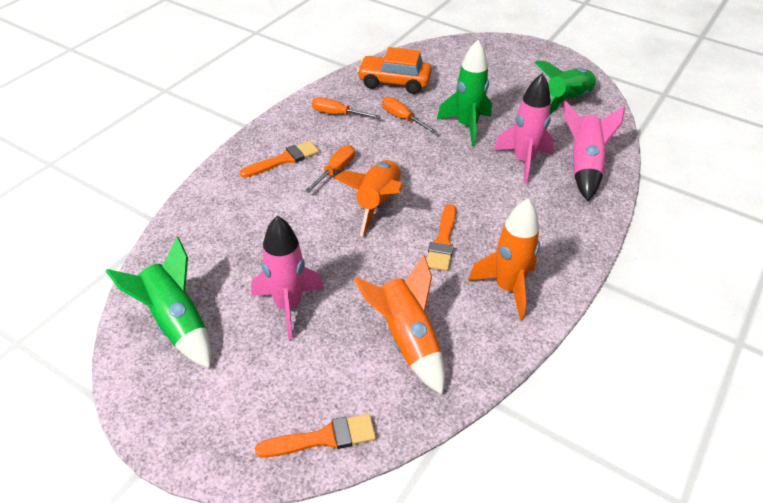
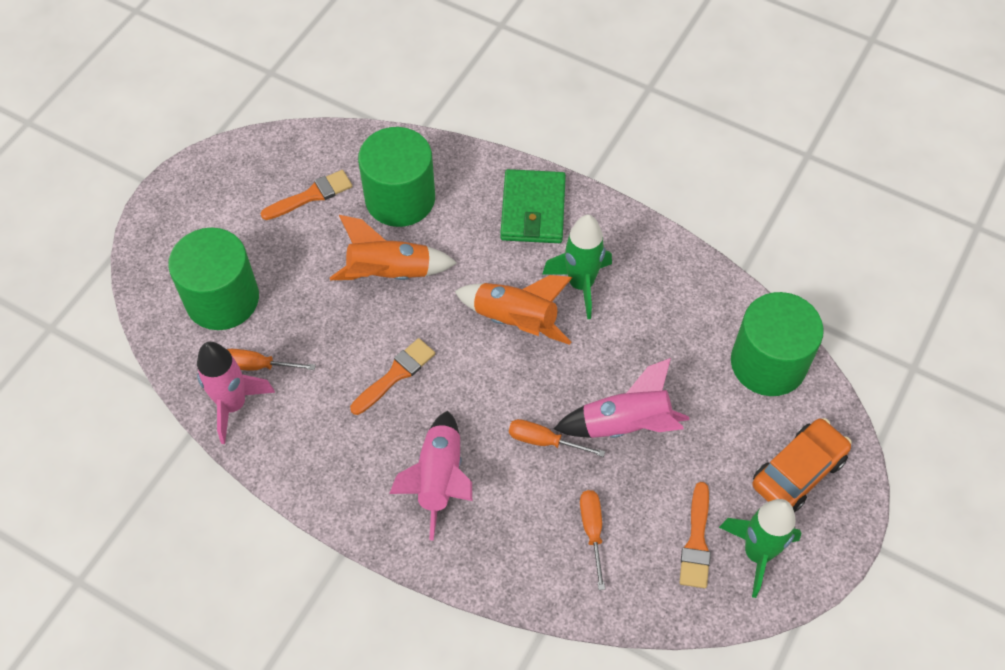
green cylinder: none = 0 -> [168,228,259,330] [358,127,435,227] [731,292,824,396] = 3
green rocket: [105,237,211,368] [437,40,492,146] [534,61,598,114] = 3 -> [543,215,612,319] [719,499,802,598] = 2
green wallet: none = 0 -> [500,169,566,243] = 1
orange rocket: [334,160,403,237] [354,254,445,395] [468,198,540,320] = 3 -> [330,215,457,280] [455,275,573,345] = 2

